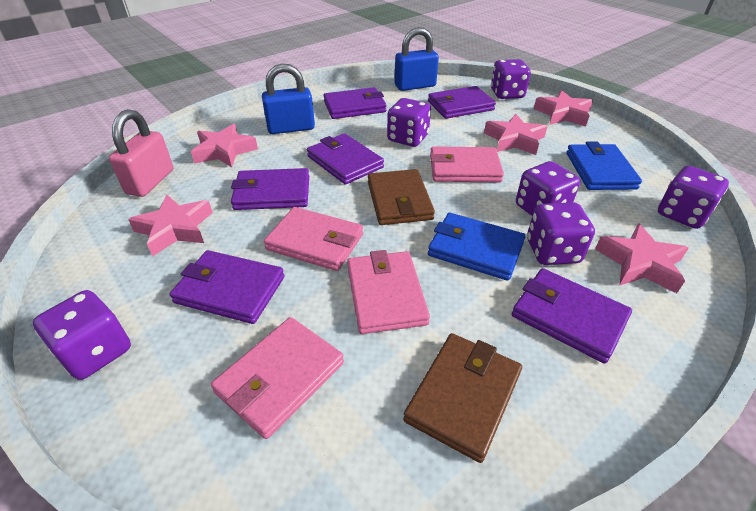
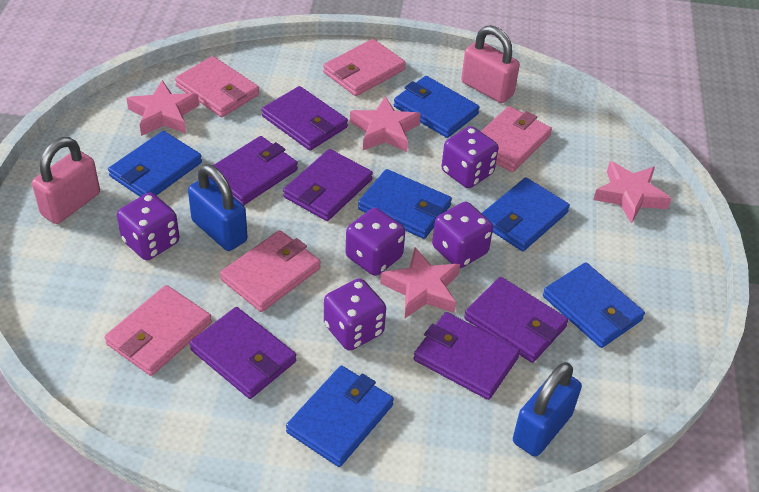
blue wallet: [428,213,525,281] [566,141,642,190] = 2 -> [108,131,202,197] [286,366,394,467] [358,169,452,239] [394,76,480,138] [482,177,570,251] [543,262,645,348] = 6
brown wallet: [368,169,435,225] [403,333,522,463] = 2 -> none = 0
pink padlock: [109,109,173,197] = 1 -> [32,137,100,224] [461,25,520,103] = 2
pink star: [128,195,213,256] [191,124,258,167] [484,114,548,155] [534,90,593,127] [595,223,689,293] = 5 -> [126,80,199,136] [350,96,421,152] [380,247,460,318] [593,161,672,224] = 4
pink wallet: [211,317,344,439] [264,207,363,271] [347,250,430,334] [430,146,504,183] = 4 -> [104,285,212,376] [175,56,260,117] [220,230,321,312] [323,39,406,96] [481,106,552,172] = 5
purple dice: [33,290,131,380] [387,98,431,147] [491,59,531,99] [516,161,580,216] [527,202,595,265] [658,166,729,229] = 6 -> [117,192,179,260] [324,278,386,351] [345,208,405,276] [432,202,493,268] [441,126,498,188] = 5

